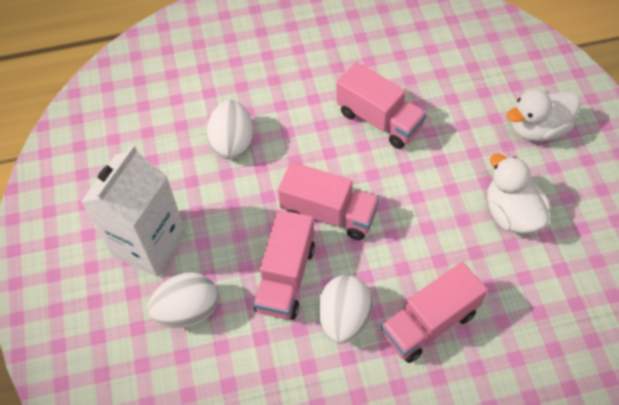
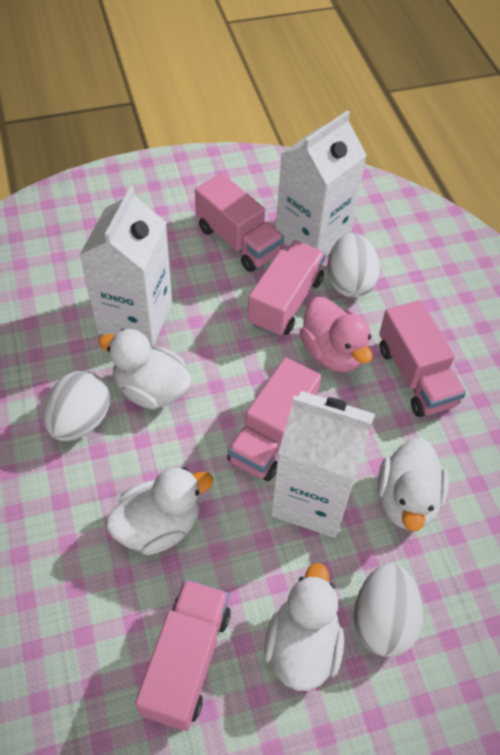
pink duck: none = 0 -> [300,297,372,372] = 1
pink truck: [253,210,315,320] [278,162,380,240] [336,62,427,149] [381,262,488,363] = 4 -> [135,579,231,731] [195,173,284,272] [227,357,321,481] [248,240,326,337] [379,300,466,417] = 5
white carton: [81,145,186,277] = 1 -> [80,186,172,347] [271,391,375,538] [276,110,367,257] = 3
white duck: [487,153,550,234] [507,89,580,142] = 2 -> [98,329,192,409] [106,467,213,555] [264,563,344,691] [378,438,449,532] = 4

